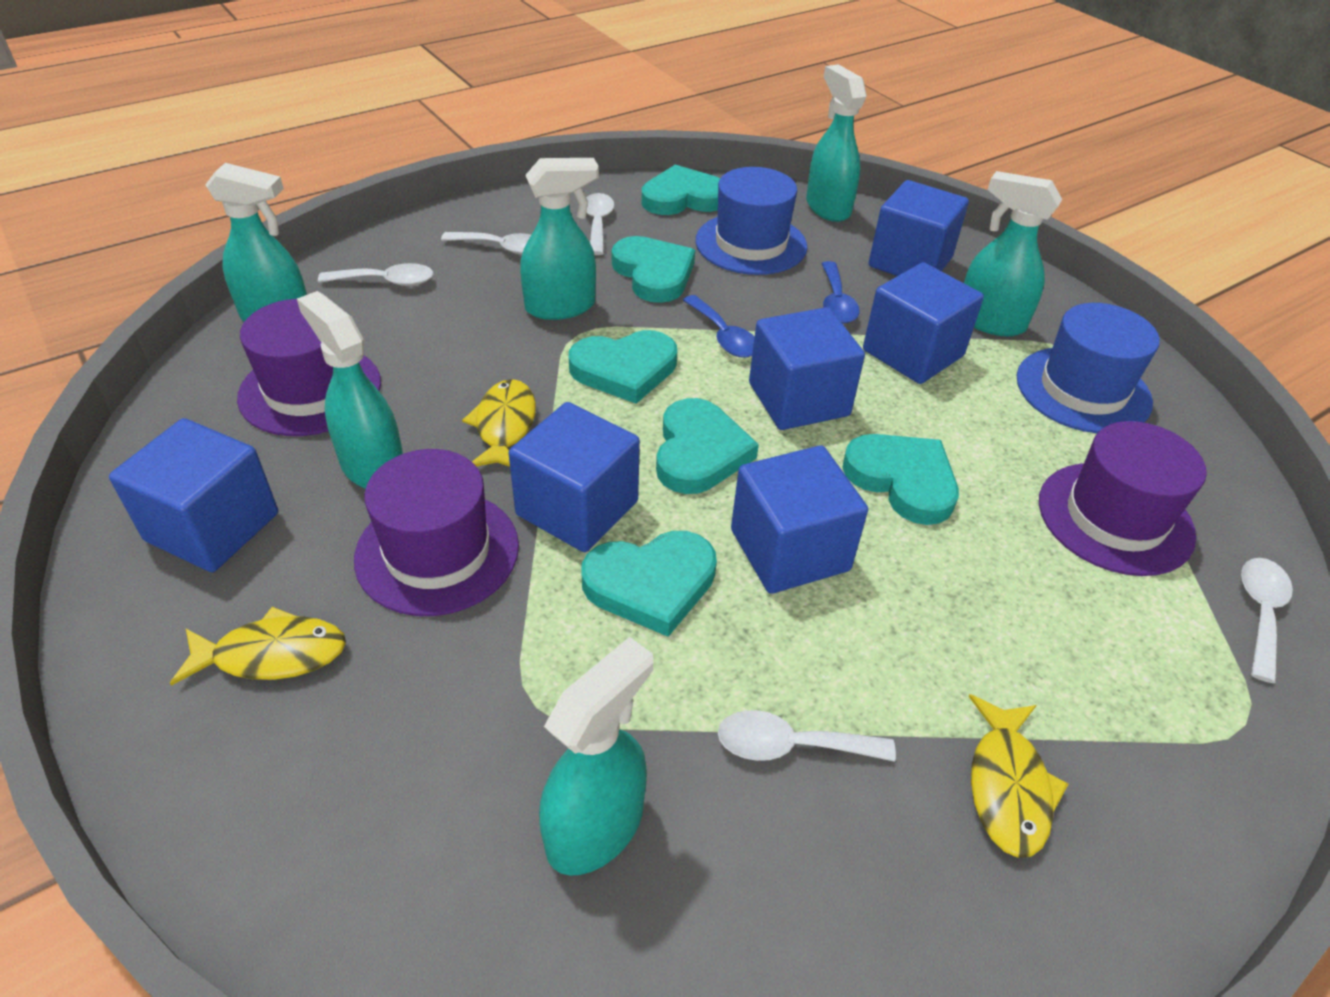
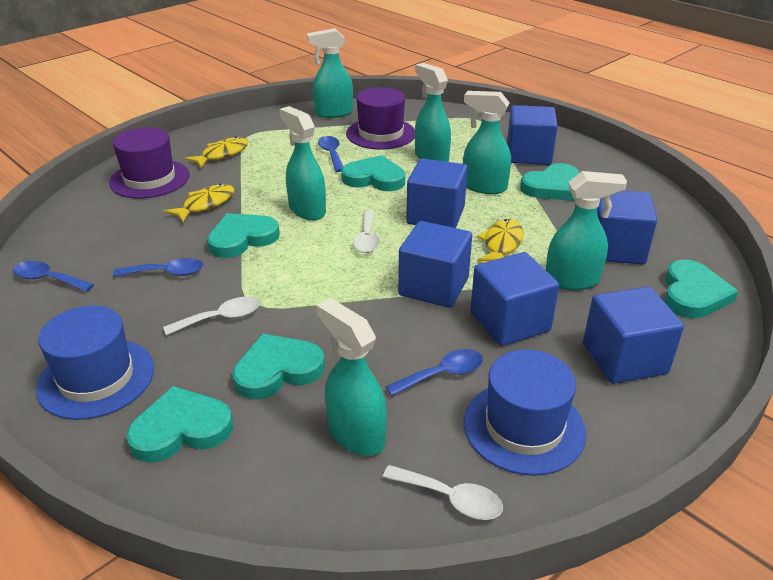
blue spoon: [683,295,754,358] [821,261,860,324] = 2 -> [13,261,94,292] [113,258,203,277] [318,136,343,172] [385,349,483,396] = 4
purple hat: [237,299,381,436] [354,449,519,616] [1039,421,1207,576] = 3 -> [109,127,189,199] [346,87,415,150] = 2
white spoon: [318,263,433,286] [441,232,531,255] [586,193,614,255] [718,710,896,762] [1241,558,1293,683] = 5 -> [163,297,259,336] [353,210,380,253] [383,465,503,520] = 3

